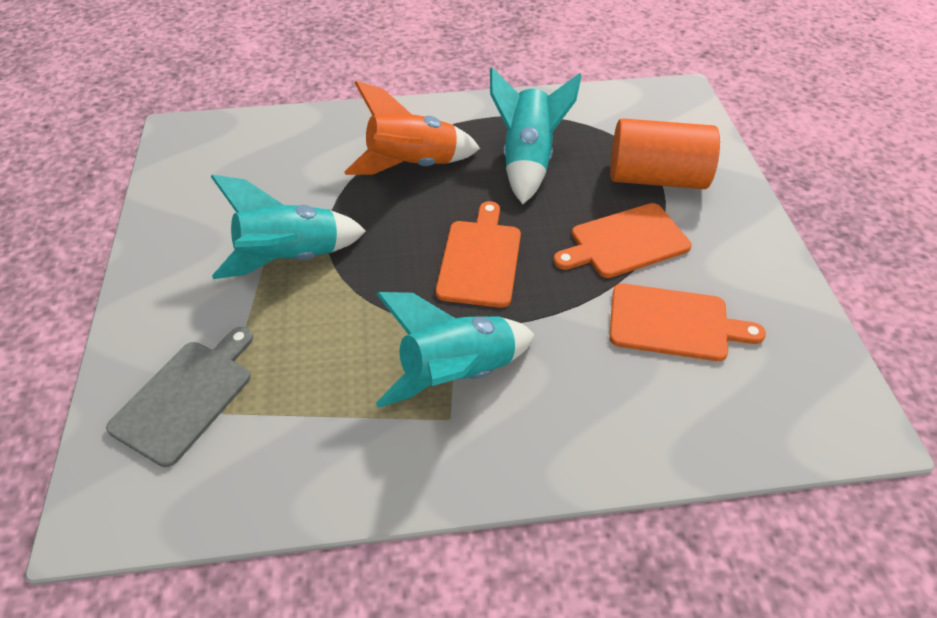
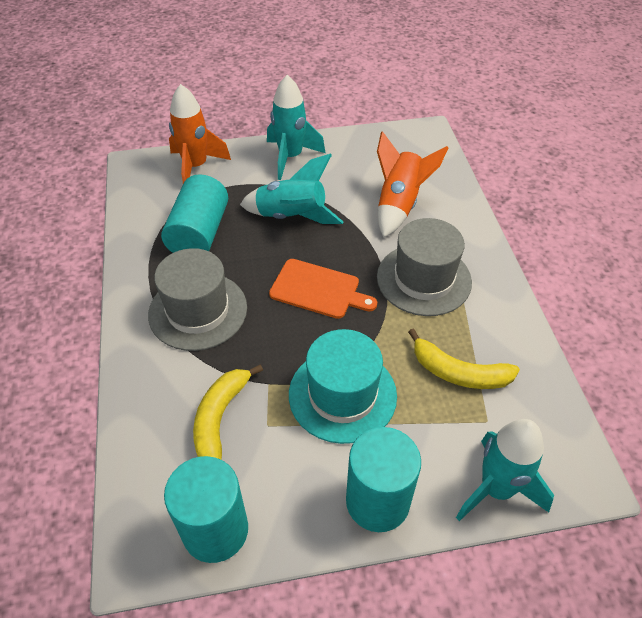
grey cutting board: [106,327,253,467] = 1 -> none = 0
grey hat: none = 0 -> [148,248,247,351] [377,218,472,316] = 2
orange cutting board: [436,201,521,308] [553,203,692,278] [609,283,766,361] = 3 -> [269,259,377,319] = 1
orange cylinder: [610,118,720,189] = 1 -> none = 0
orange rocket: [345,81,480,175] = 1 -> [169,84,231,183] [377,131,448,238] = 2
turquoise cylinder: none = 0 -> [161,174,228,253] [164,456,248,563] [346,427,421,532] = 3
turquoise hat: none = 0 -> [289,329,397,444] = 1
yellow banana: none = 0 -> [193,364,263,460] [408,329,520,389] = 2

